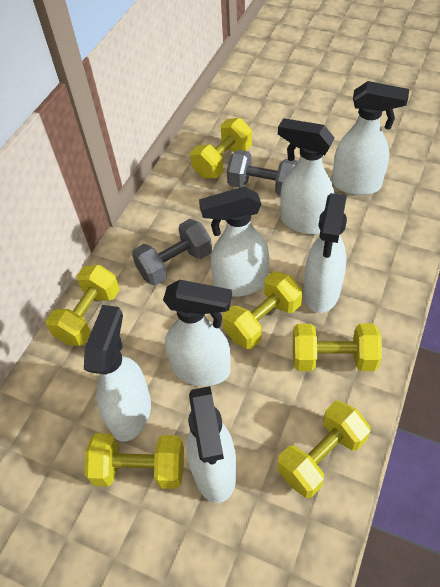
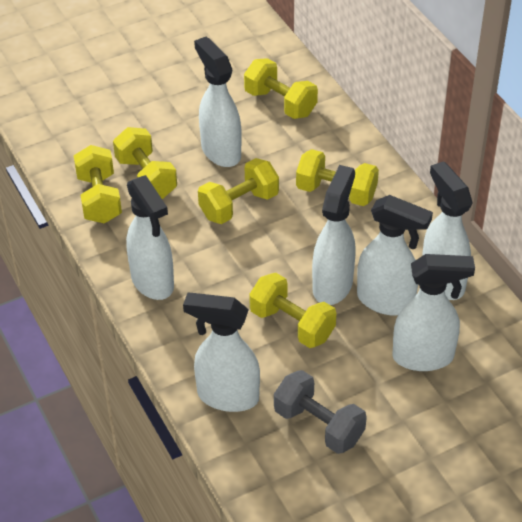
grey dumbbell: [132,219,212,285] [227,150,298,196] = 2 -> [274,370,367,454] = 1

